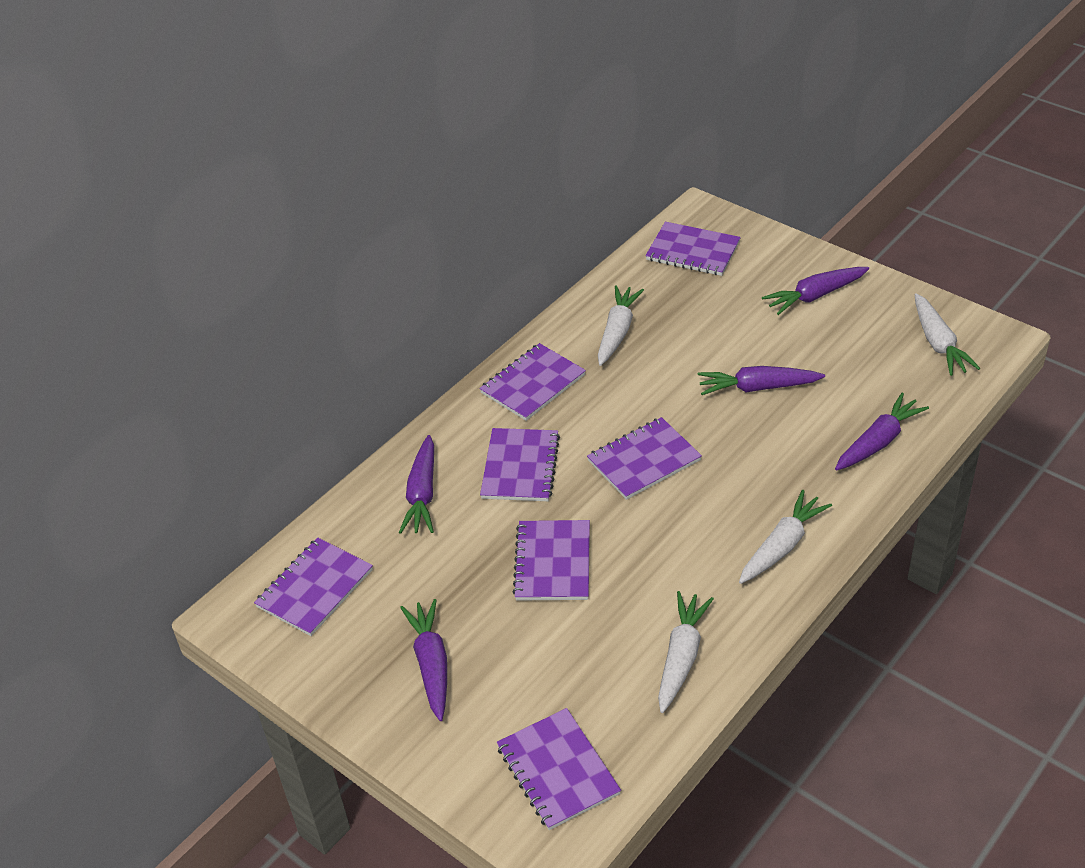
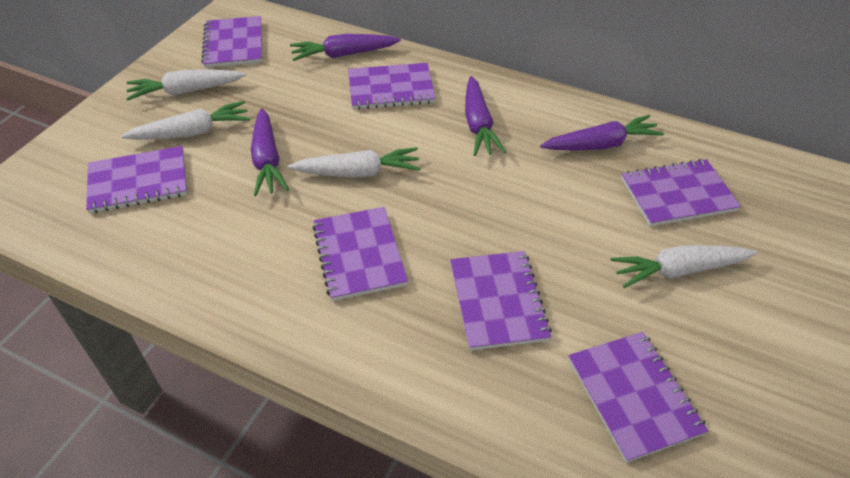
purple carrot: [399,435,434,534] [400,599,447,721] [697,366,825,395] [762,267,869,315] [835,393,929,471] = 5 -> [251,108,289,196] [290,34,401,61] [465,76,506,156] [540,115,664,151] = 4

